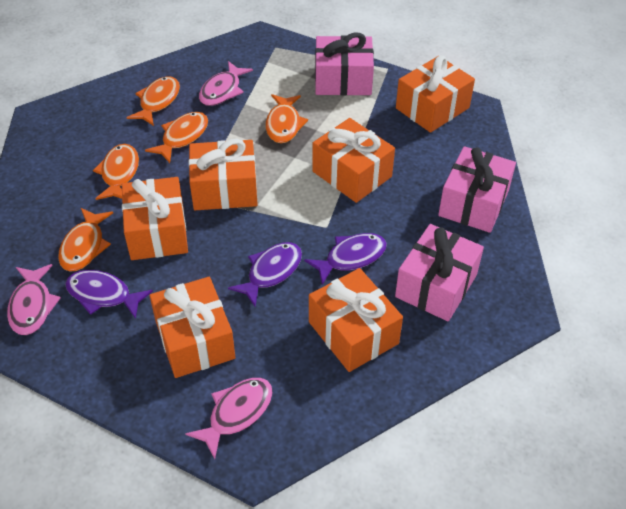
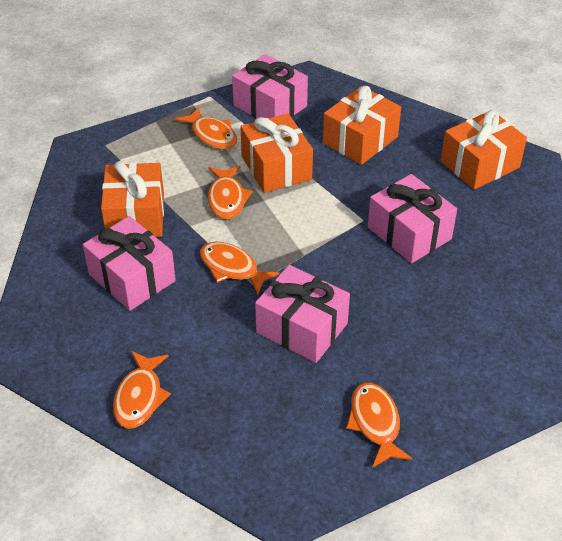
orange gift: [122,177,188,260] [150,277,235,378] [189,139,258,210] [309,268,403,372] [312,118,395,203] [396,56,475,133] = 6 -> [101,161,164,237] [240,113,313,193] [323,86,401,165] [441,110,527,190] = 4
pink fish: [7,264,61,335] [186,378,273,459] [199,61,253,106] = 3 -> none = 0
pink gift: [315,33,374,96] [395,224,484,321] [438,146,516,233] = 3 -> [83,216,176,311] [232,54,308,118] [255,265,350,363] [368,174,457,263] = 4
purple fish: [65,270,153,319] [228,242,302,307] [304,233,387,285] = 3 -> none = 0

